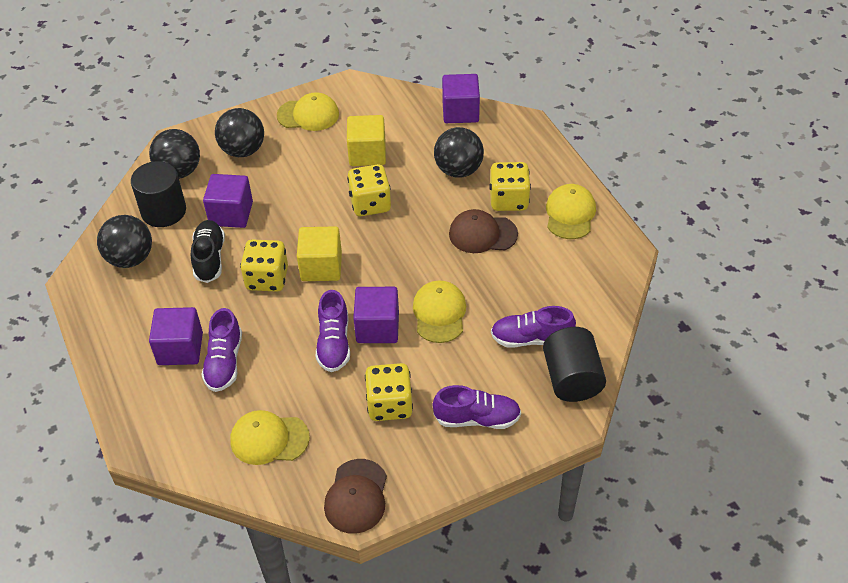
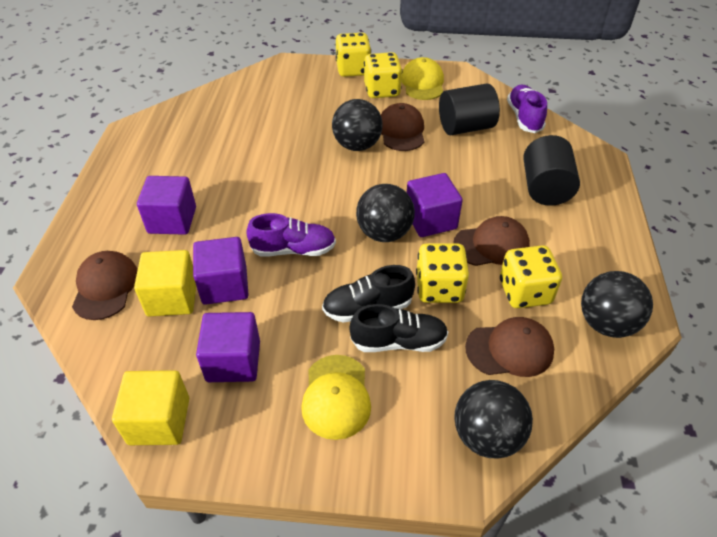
black shoe: [191,220,225,283] = 1 -> [322,265,415,323] [349,304,448,352] = 2
brown cap: [324,459,387,534] [449,209,518,253] = 2 -> [72,251,138,320] [381,103,425,151] [454,216,530,266] [465,317,554,377] = 4
purple shoe: [201,308,242,392] [316,290,350,372] [433,385,521,429] [491,306,576,348] = 4 -> [246,213,336,256] [507,85,547,133] = 2
yellow cap: [230,410,310,465] [277,92,339,131] [413,281,466,343] [546,184,596,239] = 4 -> [301,355,371,440] [401,57,444,100] = 2

